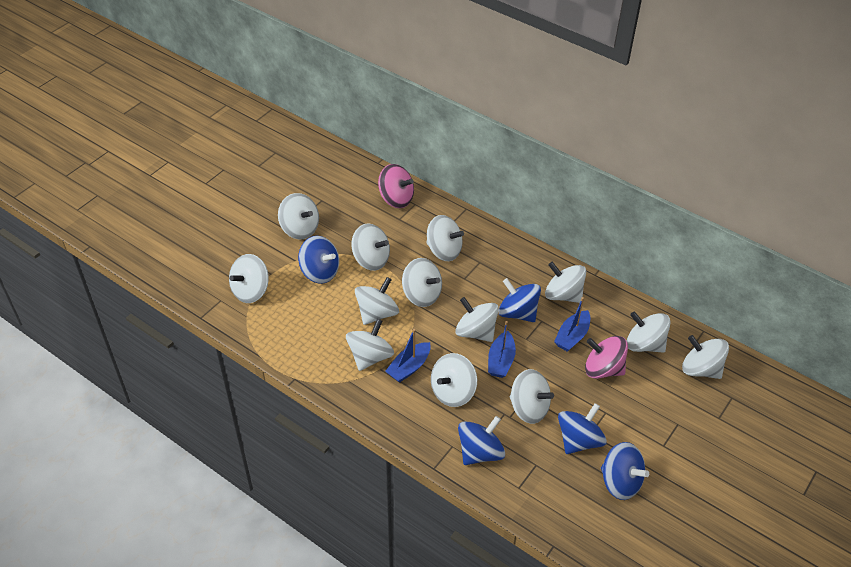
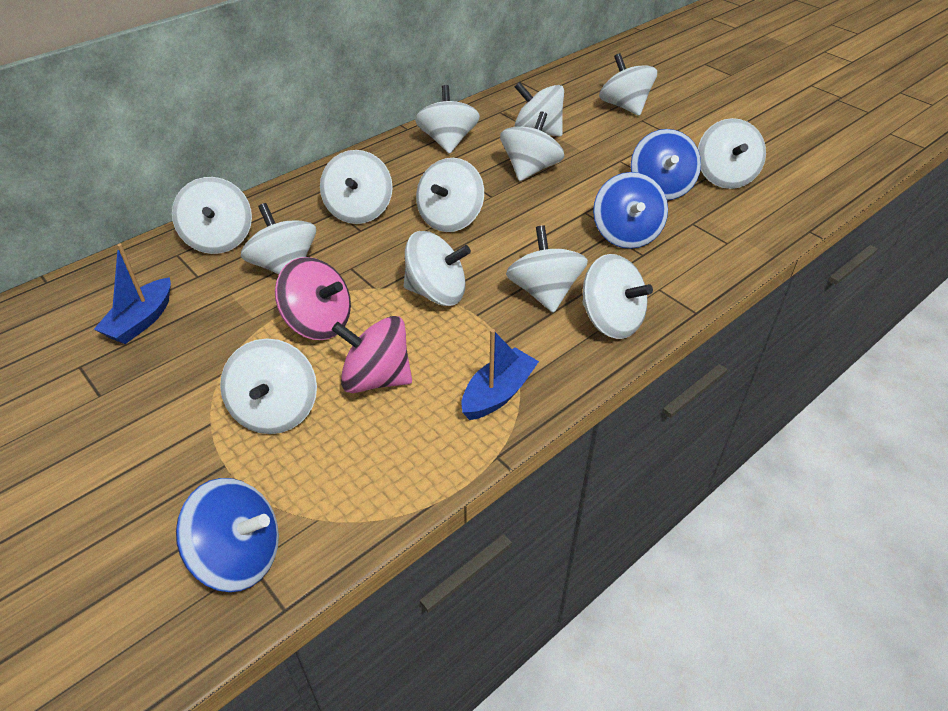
blue boat: [385,329,431,383] [488,321,516,378] [554,297,590,352] = 3 -> [94,243,171,344] [462,329,539,420] = 2
blue spinning top: [298,236,339,284] [458,416,505,465] [498,278,541,322] [558,403,607,454] [601,442,649,500] = 5 -> [176,478,279,592] [593,172,668,249] [631,129,701,200] = 3

